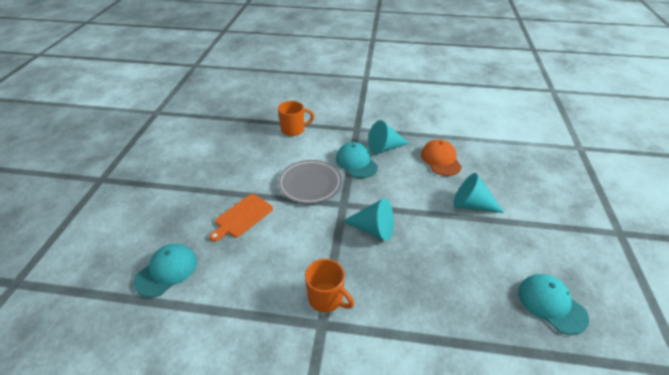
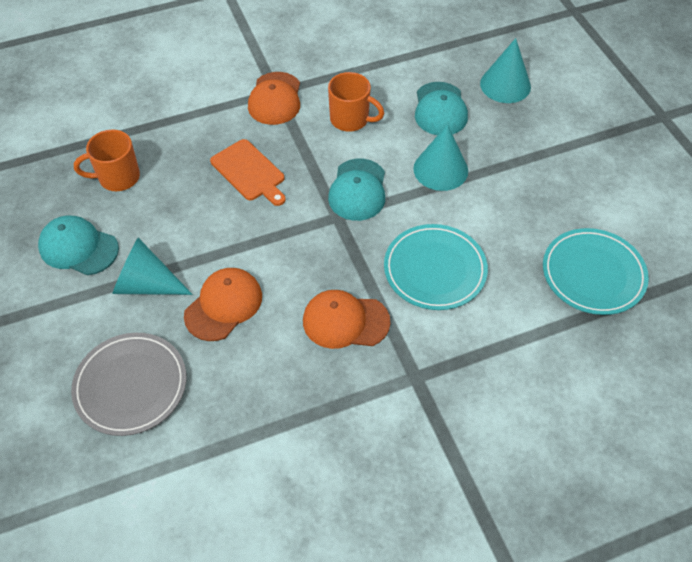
orange cap: [421,139,462,176] = 1 -> [184,268,262,341] [248,72,300,125] [303,290,390,349] = 3
turquoise plate: none = 0 -> [384,224,488,310] [543,228,649,315] = 2

